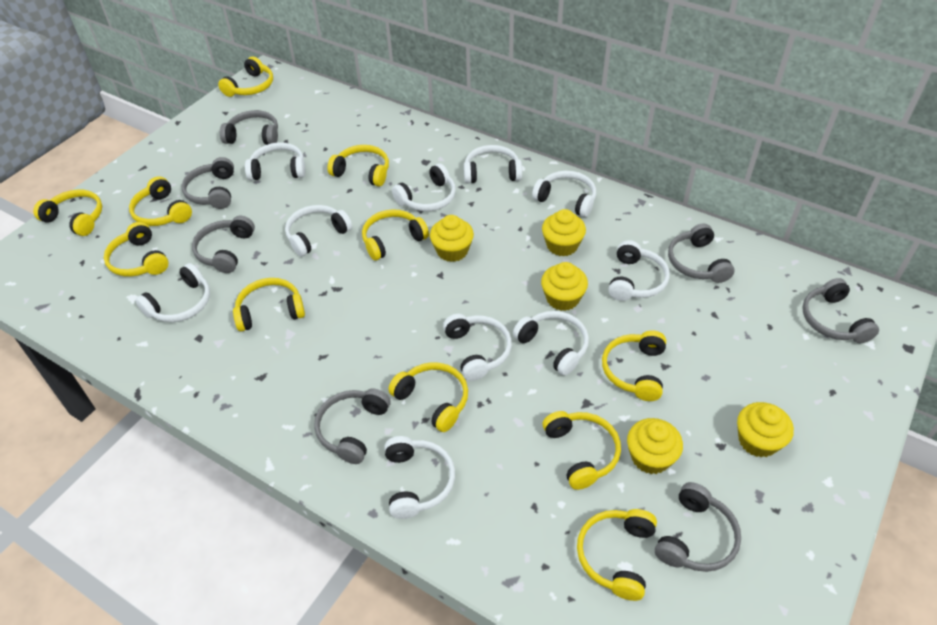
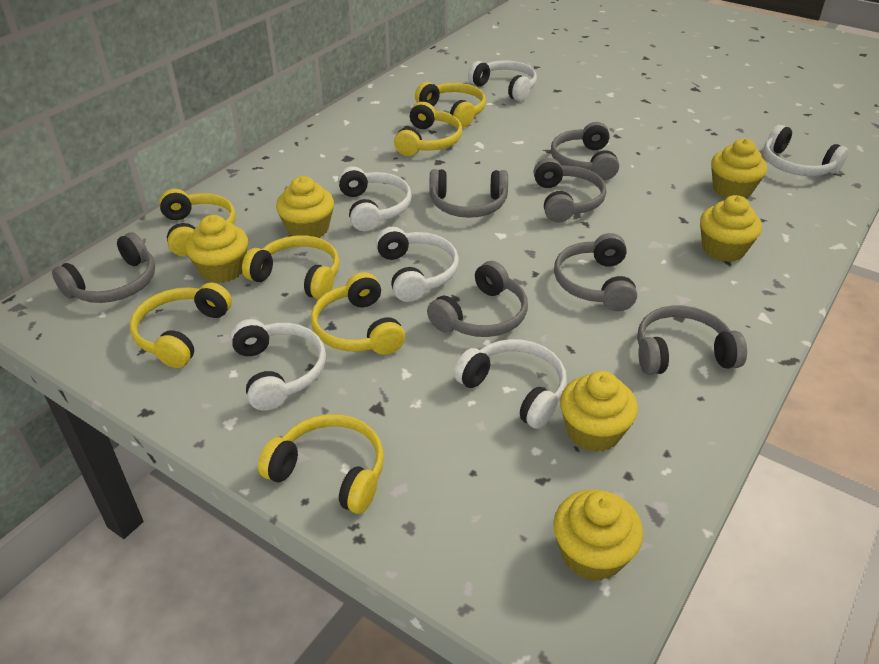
white headphones: [135,263,210,322] [245,142,305,181] [285,205,352,257] [385,436,455,519] [392,163,456,211] [443,314,512,381] [464,145,522,183] [513,311,589,376] [532,171,596,217] [608,240,670,301] = 10 -> [230,319,326,411] [338,166,412,231] [375,227,459,302] [454,339,567,429] [468,60,537,101] [763,125,848,176] = 6
yellow cupcake: [430,215,474,262] [541,262,588,311] [542,209,586,257] [627,418,683,474] [737,402,794,458] = 5 -> [186,215,248,283] [276,176,334,238] [553,490,643,581] [560,371,638,452] [700,195,762,262] [711,139,767,198] = 6
yellow headphones: [33,190,102,236] [104,222,169,277] [129,176,192,226] [218,57,273,97] [233,278,305,332] [327,145,389,187] [362,209,429,260] [388,362,468,432] [543,411,621,490] [577,509,657,601] [602,330,666,401] = 11 -> [130,282,232,368] [159,189,236,256] [242,235,340,300] [258,414,384,514] [311,272,405,355] [394,102,462,156] [415,82,486,128] = 7

